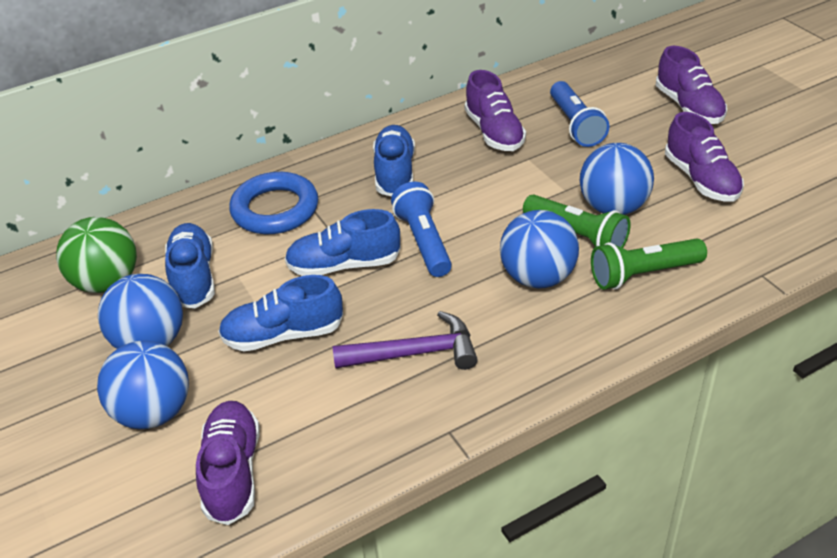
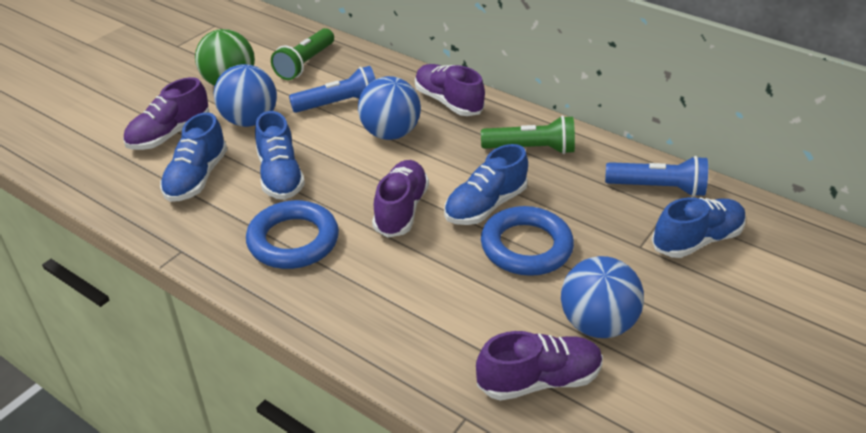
blue ball: [97,341,189,429] [98,274,183,349] [500,210,579,289] [580,143,654,215] = 4 -> [214,64,277,127] [358,76,421,140] [561,256,644,338] = 3
blue ring: [229,172,318,234] = 1 -> [246,200,339,269] [481,206,574,276] = 2
purple hammer: [333,311,478,370] = 1 -> none = 0

